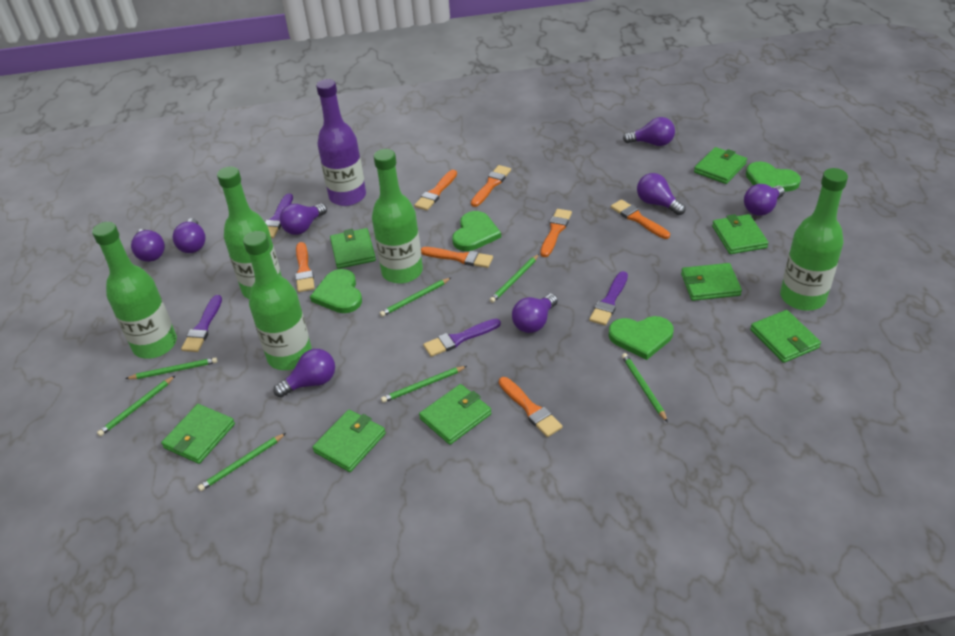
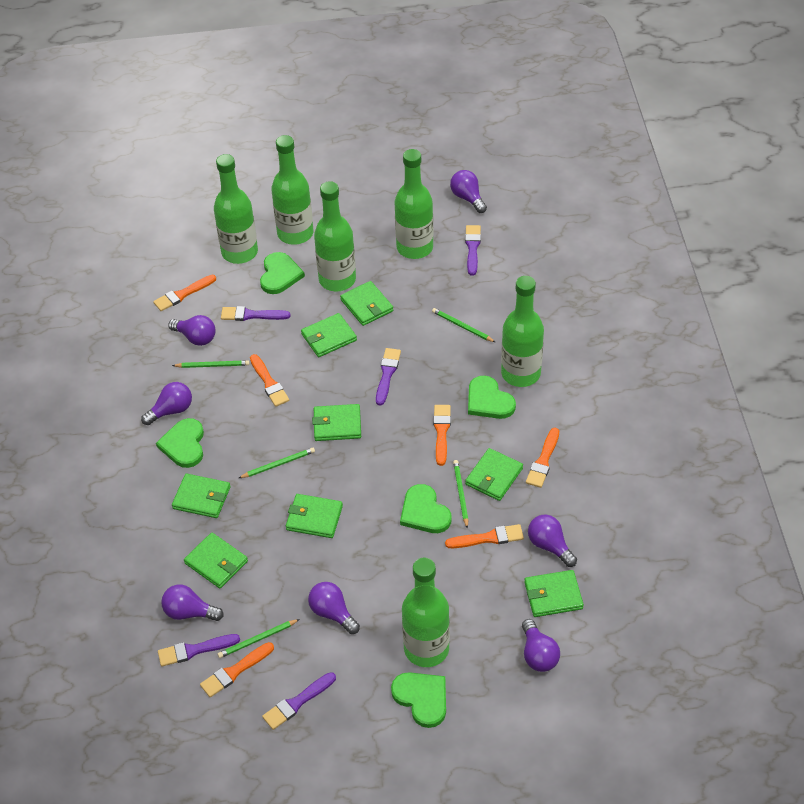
green bottle: [92,222,177,359] [217,166,282,299] [243,231,312,370] [372,149,423,284] [780,168,848,311] = 5 -> [214,154,258,264] [271,135,313,245] [314,181,356,291] [395,149,433,259] [402,558,450,667] [501,276,544,387] = 6
green heart: [310,269,362,313] [452,211,501,251] [609,316,673,360] [746,162,801,192] = 4 -> [156,418,204,468] [260,252,305,294] [391,672,446,728] [400,484,452,533] [468,376,516,419] = 5
green pencil: [97,376,175,436] [125,357,218,379] [198,433,286,491] [380,278,451,317] [381,366,467,403] [490,254,539,303] [622,353,668,422] = 7 -> [172,360,250,368] [218,619,300,658] [239,448,315,478] [432,308,495,342] [453,460,468,529] = 5
orange brush: [295,242,315,292] [414,170,457,211] [421,247,493,268] [471,165,511,207] [499,377,563,437] [540,209,572,257] [611,199,670,239] = 7 -> [153,275,216,311] [200,642,274,697] [250,354,289,407] [433,405,451,466] [445,524,524,548] [526,428,559,488] = 6
purple bottle: [316,79,366,206] = 1 -> none = 0
purple brush: [181,295,222,352] [265,193,293,238] [423,319,501,357] [589,271,628,326] = 4 -> [158,634,240,667] [221,306,291,321] [262,672,336,730] [376,348,401,406] [465,225,481,276] = 5
purple light bulb: [131,229,165,262] [173,218,206,253] [273,349,335,398] [280,203,327,235] [512,294,558,333] [623,117,675,146] [637,173,686,215] [744,184,785,216] = 8 -> [141,382,192,425] [161,584,224,621] [168,315,215,346] [308,582,360,634] [450,170,487,213] [522,619,560,672] [528,515,577,567] = 7

